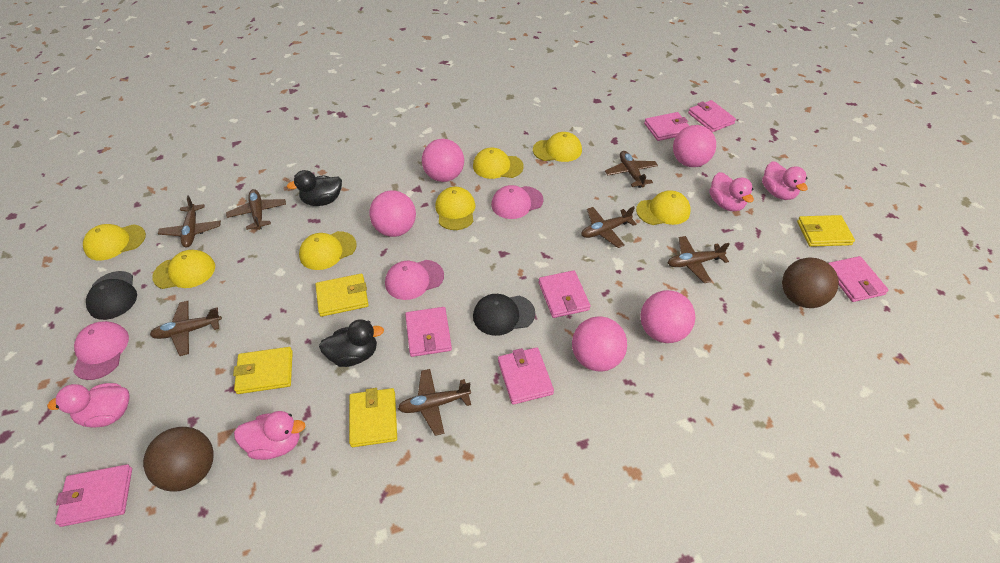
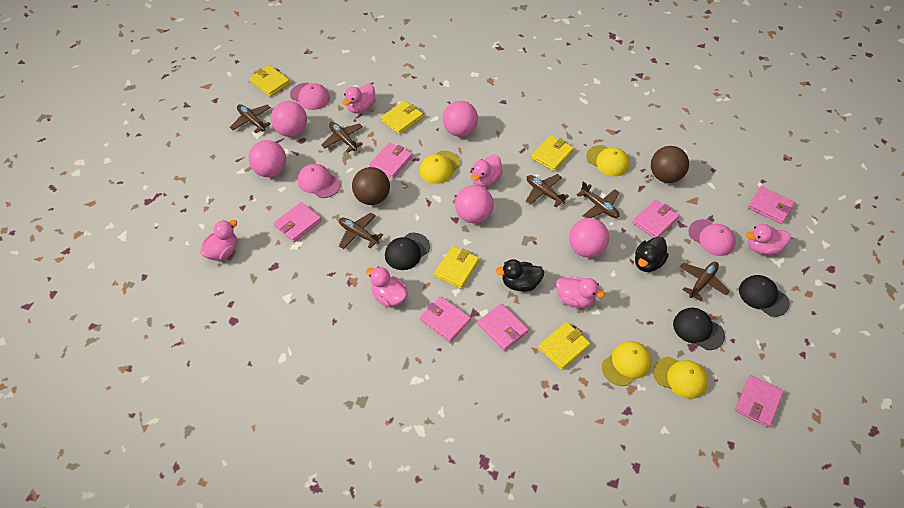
black cap: [86,271,137,320] [473,294,535,336] = 2 -> [385,233,430,270] [673,308,725,350] [739,275,790,317] = 3
brown plane: [150,301,222,356] [158,195,221,247] [226,189,286,230] [398,369,471,436] [581,206,637,248] [605,151,658,188] [668,236,730,283] = 7 -> [230,104,271,133] [322,122,363,153] [339,213,383,249] [526,174,569,207] [576,181,620,218] [680,262,730,301] = 6
pink duck: [47,383,130,427] [234,411,306,460] [709,172,754,212] [762,161,808,200] = 4 -> [200,220,237,261] [343,84,376,113] [366,267,408,307] [471,155,503,187] [556,276,605,308] [746,224,791,255] = 6
yellow cap: [83,224,146,260] [152,250,215,289] [299,231,357,270] [435,187,476,230] [473,148,524,179] [533,132,582,162] [636,190,691,225] = 7 -> [420,151,460,184] [586,145,630,176] [602,341,652,386] [653,356,708,399] = 4
yellow wallet: [233,347,293,394] [315,274,369,317] [349,388,397,447] [797,215,855,247] = 4 -> [249,65,290,97] [381,100,423,134] [434,246,479,289] [531,135,574,171] [538,322,591,370] = 5

